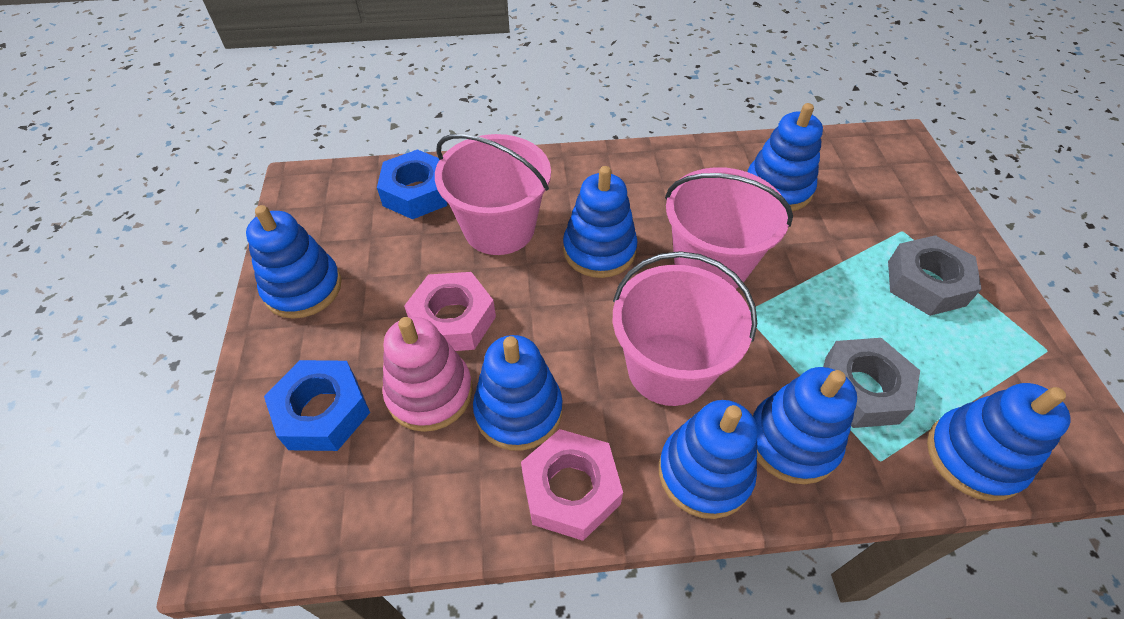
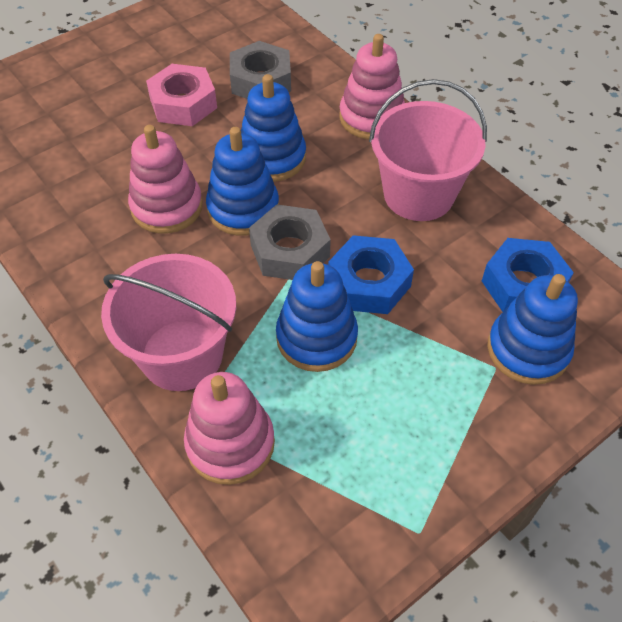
blue stacking toy: [246,205,342,319] [473,335,563,451] [563,166,637,278] [659,400,758,519] [748,103,823,211] [753,367,857,484] [927,383,1071,501] = 7 -> [206,127,279,236] [241,74,306,182] [276,261,358,372] [487,274,578,385] = 4
pink bucket: [435,134,551,255] [613,251,757,406] [665,167,793,289] = 3 -> [101,254,236,391] [369,79,487,221] = 2
pink nut: [404,272,496,351] [521,429,623,541] = 2 -> [146,64,217,126] = 1
pink stacking toy: [382,317,473,432] = 1 -> [128,125,203,234] [184,372,275,485] [339,34,405,139] = 3

